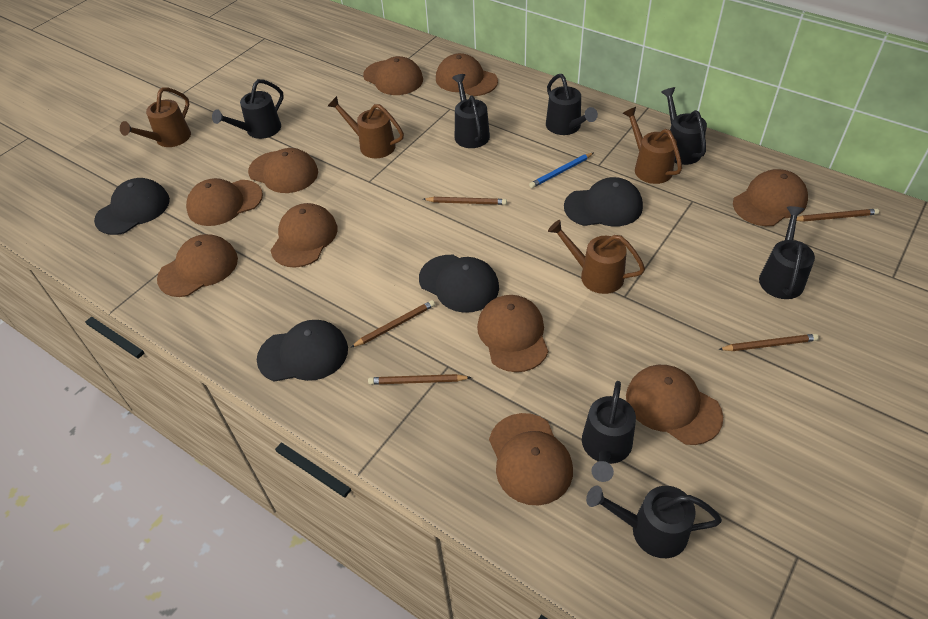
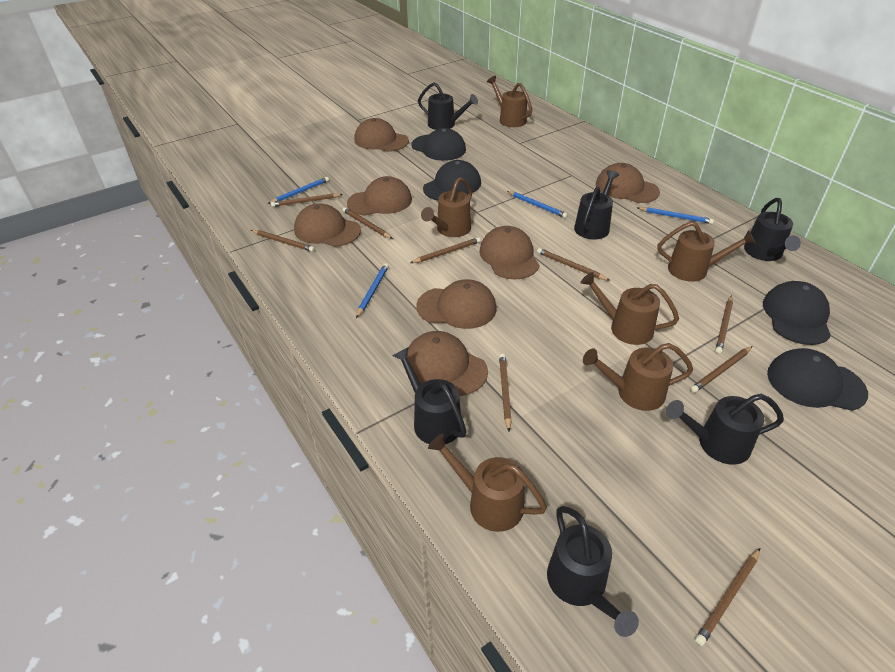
black watering can: [212,79,284,139] [452,74,490,148] [546,74,598,135] [582,381,636,482] [586,485,722,558] [661,87,707,165] [759,206,815,299] = 7 -> [392,347,467,444] [418,83,478,130] [547,506,639,637] [574,170,619,240] [666,394,784,465] [744,198,801,261] = 6
blue pencil: [529,153,593,188] = 1 -> [268,177,329,204] [356,263,389,318] [507,191,568,218] [638,207,714,224] = 4
brown cap: [157,234,238,297] [186,178,263,226] [248,148,318,193] [270,203,338,267] [363,56,423,95] [436,53,498,96] [477,295,548,372] [489,413,573,506] [626,365,723,445] [733,169,808,226] = 10 -> [294,203,361,247] [347,176,412,216] [354,118,409,152] [407,331,488,396] [417,279,497,329] [479,226,540,280] [596,163,660,203] = 7
brown pencil: [350,300,435,348] [368,374,471,385] [423,197,507,205] [718,334,819,351] [796,209,879,222] = 5 -> [251,230,315,252] [271,193,343,207] [343,207,393,239] [410,237,481,263] [499,353,512,431] [537,248,610,281] [690,346,752,393] [695,548,760,646] [715,295,733,354] = 9
brown watering can: [120,87,191,147] [328,96,404,158] [548,220,645,294] [623,107,682,184] = 4 -> [421,178,472,237] [428,433,547,532] [487,76,532,127] [580,272,679,345] [583,343,693,411] [657,221,756,282] = 6

